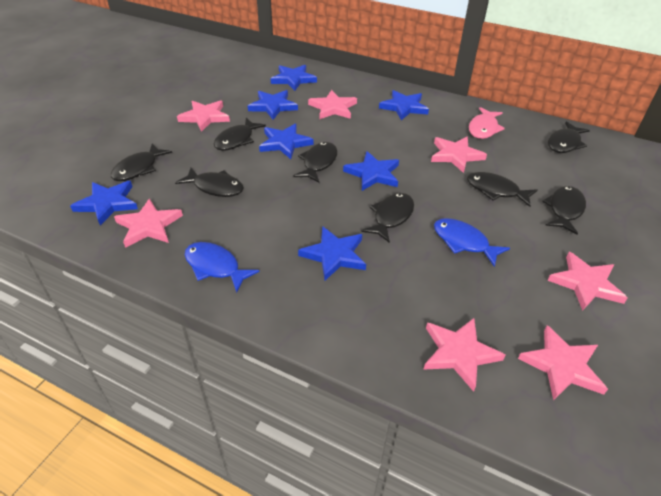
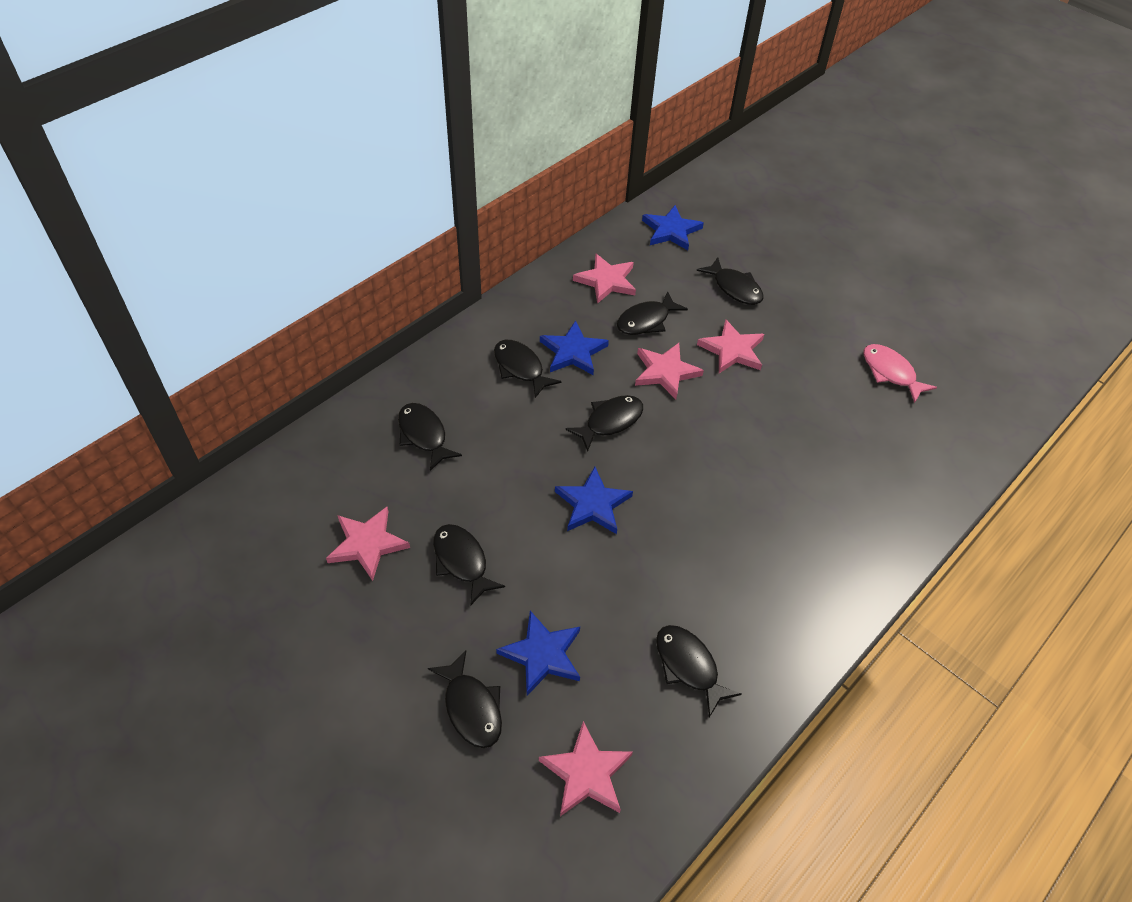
blue fish: [185,242,260,293] [434,218,510,267] = 2 -> none = 0
blue star: [70,181,138,226] [248,90,298,120] [259,124,313,159] [271,65,317,91] [298,226,366,280] [343,151,399,191] [379,90,429,120] = 7 -> [496,611,580,696] [540,321,609,375] [555,467,633,534] [642,205,704,250] = 4
pink star: [114,198,183,248] [177,100,230,132] [308,90,357,120] [423,318,506,392] [431,136,487,173] [518,325,608,401] [547,252,627,311] = 7 -> [326,507,410,581] [539,721,633,816] [573,254,636,304] [635,343,704,399] [697,319,764,373] = 5

